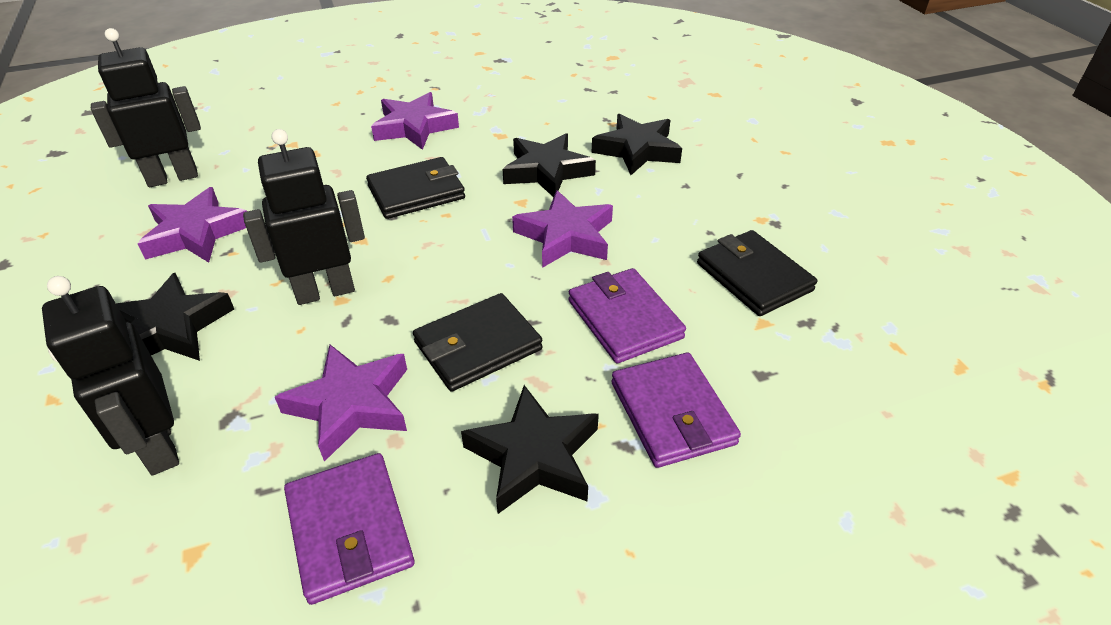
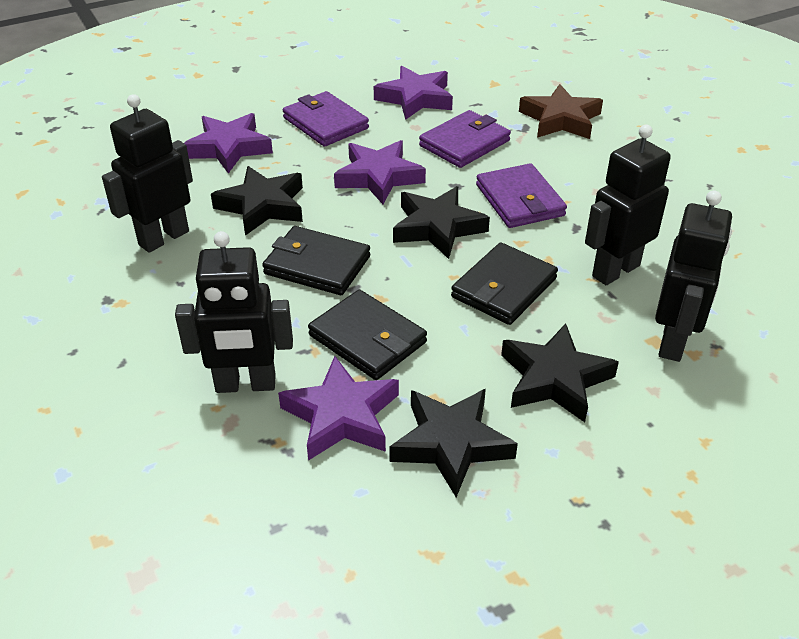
black robot: [42,276,179,475] [91,28,201,187] [243,129,365,305] = 3 -> [102,94,193,253] [175,231,293,393] [585,125,671,285] [655,190,732,362] = 4
brown star: none = 0 -> [519,84,603,139] = 1

